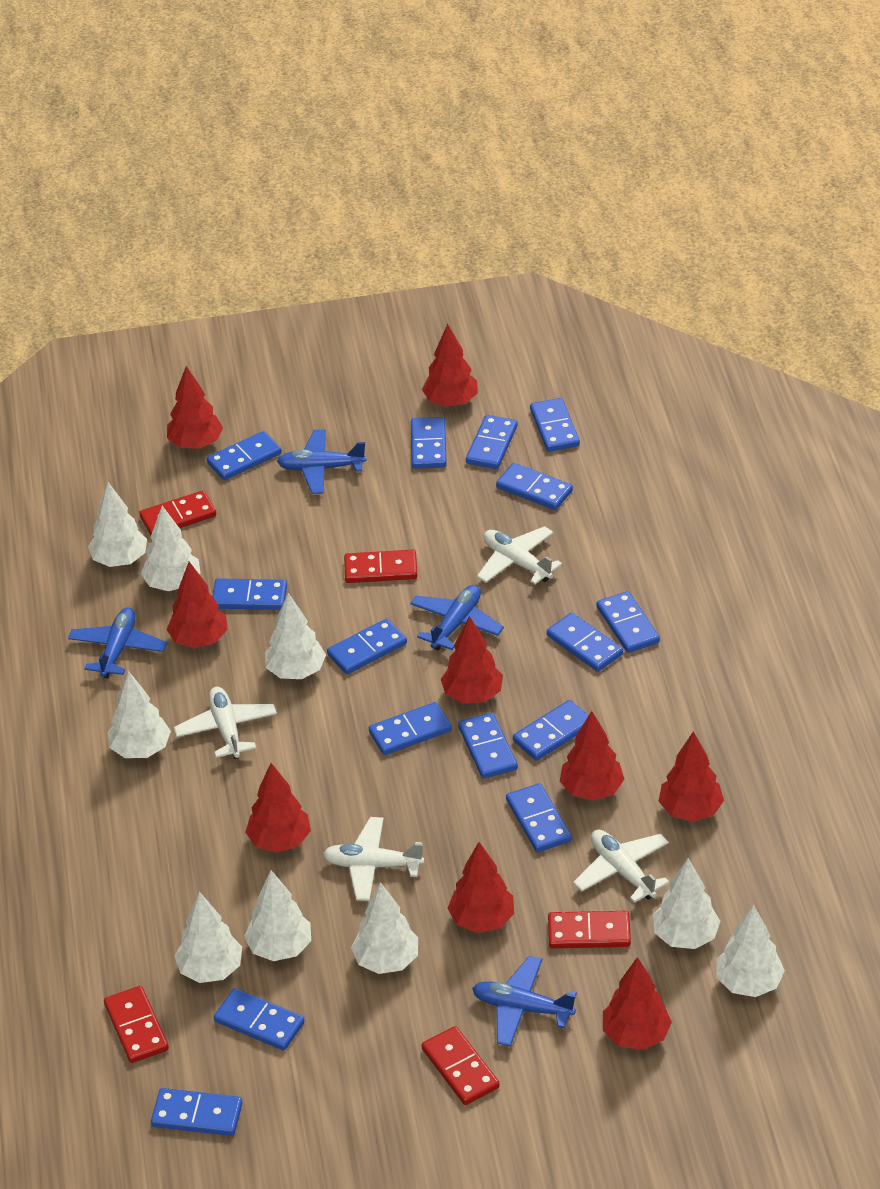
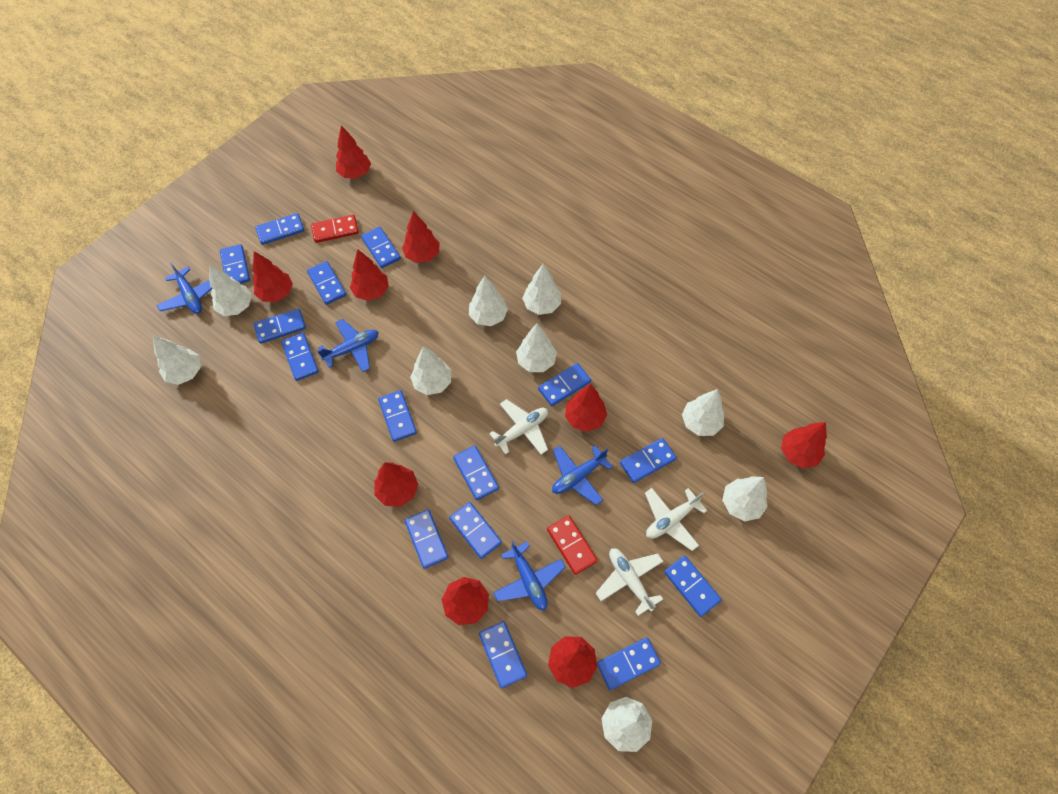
red domino: [104,986,169,1063] [139,490,216,535] [344,550,417,583] [421,1026,500,1105] [548,911,631,948] = 5 -> [311,215,359,243] [547,515,598,575] = 2
white plane: [174,687,277,759] [323,817,424,901] [477,526,562,584] [573,830,669,903] = 4 -> [489,399,548,455] [596,548,663,616] [645,488,707,551] = 3

